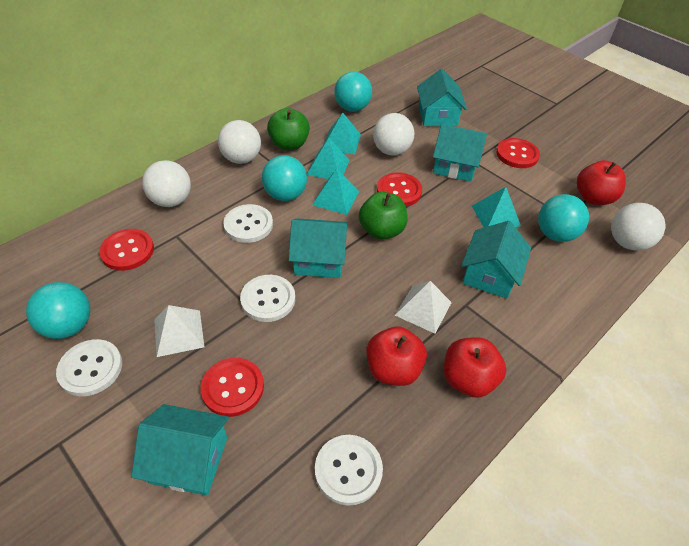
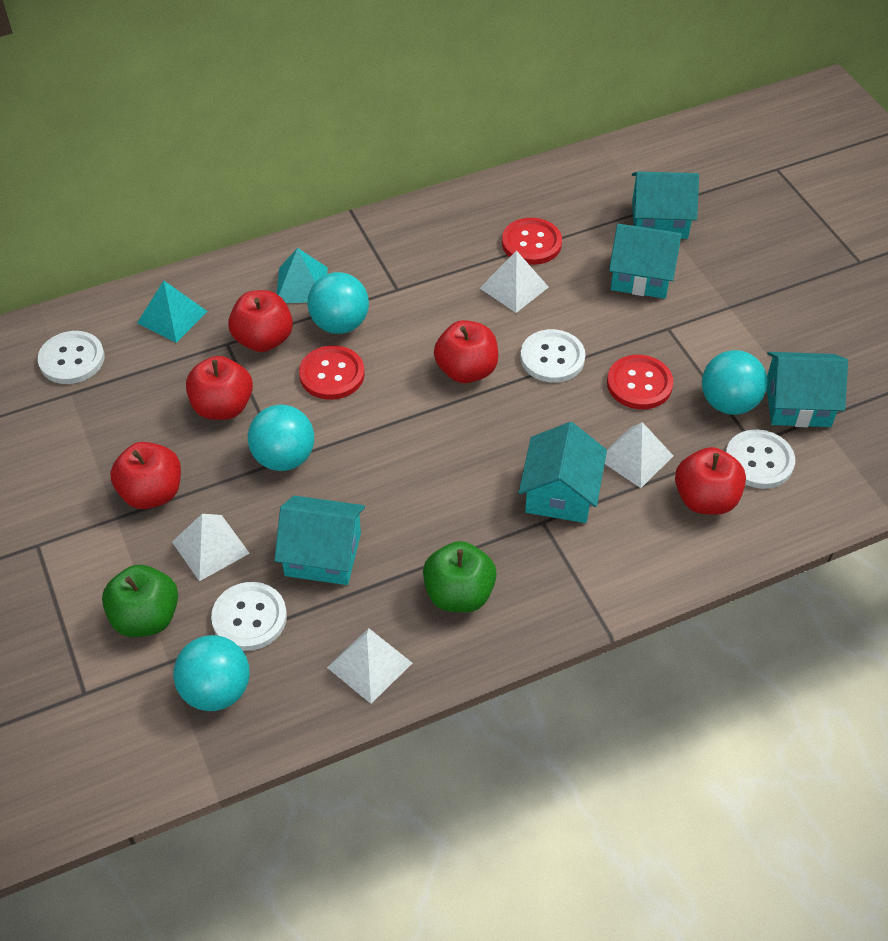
red apple: [366,326,427,386] [444,337,506,398] [577,160,626,205] = 3 -> [110,442,181,509] [186,356,253,420] [228,290,293,352] [434,320,498,383] [675,447,746,515] = 5
red button: [99,229,154,271] [201,358,264,417] [377,172,422,206] [496,138,540,168] = 4 -> [299,345,365,400] [502,218,562,265] [607,355,673,409] = 3
turquoise pyramid: [307,138,350,179] [312,169,359,215] [325,113,361,154] [472,187,521,227] = 4 -> [137,281,208,343] [277,248,328,303] = 2
white ball: [142,160,191,207] [218,120,261,164] [373,113,414,156] [611,203,666,251] = 4 -> none = 0
white pyramid: [154,305,204,357] [395,281,452,334] = 2 -> [172,514,250,581] [327,628,412,704] [480,250,549,313] [605,422,673,488] = 4

